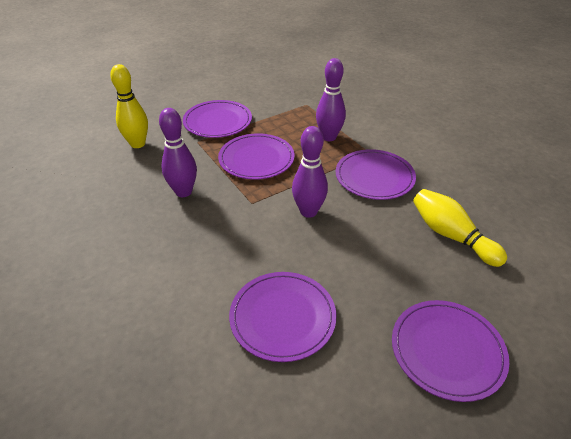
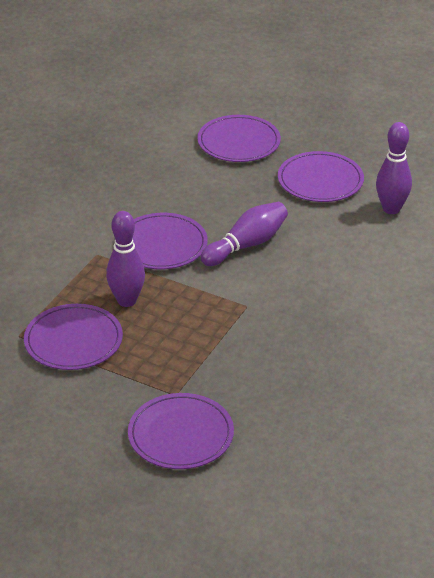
yellow bowling pin: [110,64,148,148] [413,189,507,267] = 2 -> none = 0

